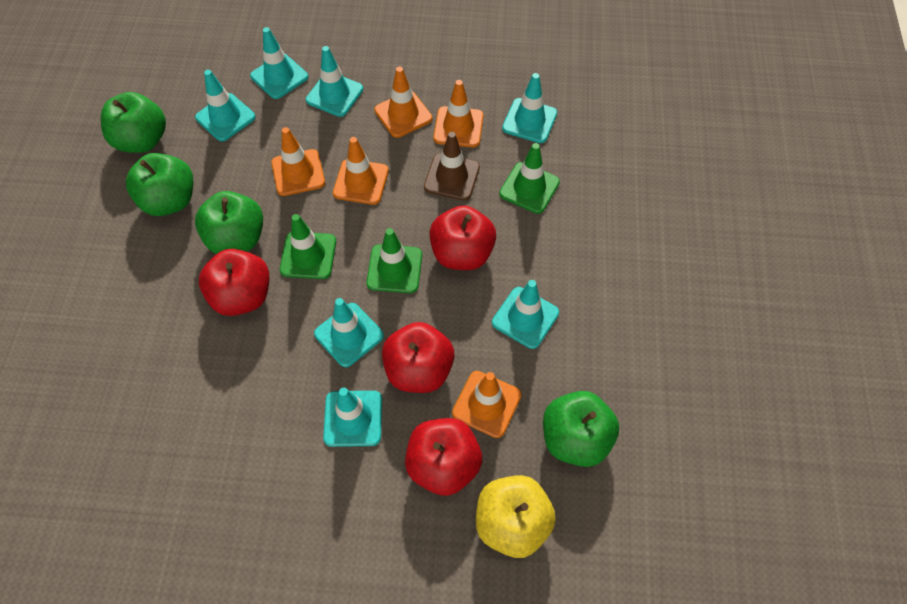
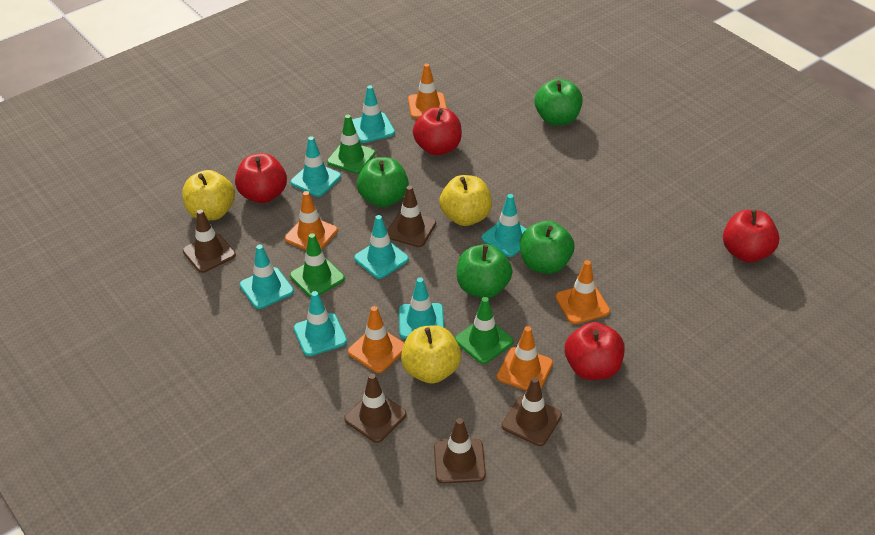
brown traffic cone: [424,132,480,201] = 1 -> [183,209,236,273] [344,373,407,443] [387,186,436,247] [434,418,486,484] [502,377,562,446] = 5
yellow apple: [476,475,556,558] = 1 -> [182,170,235,220] [401,325,461,384] [439,175,492,226] = 3

